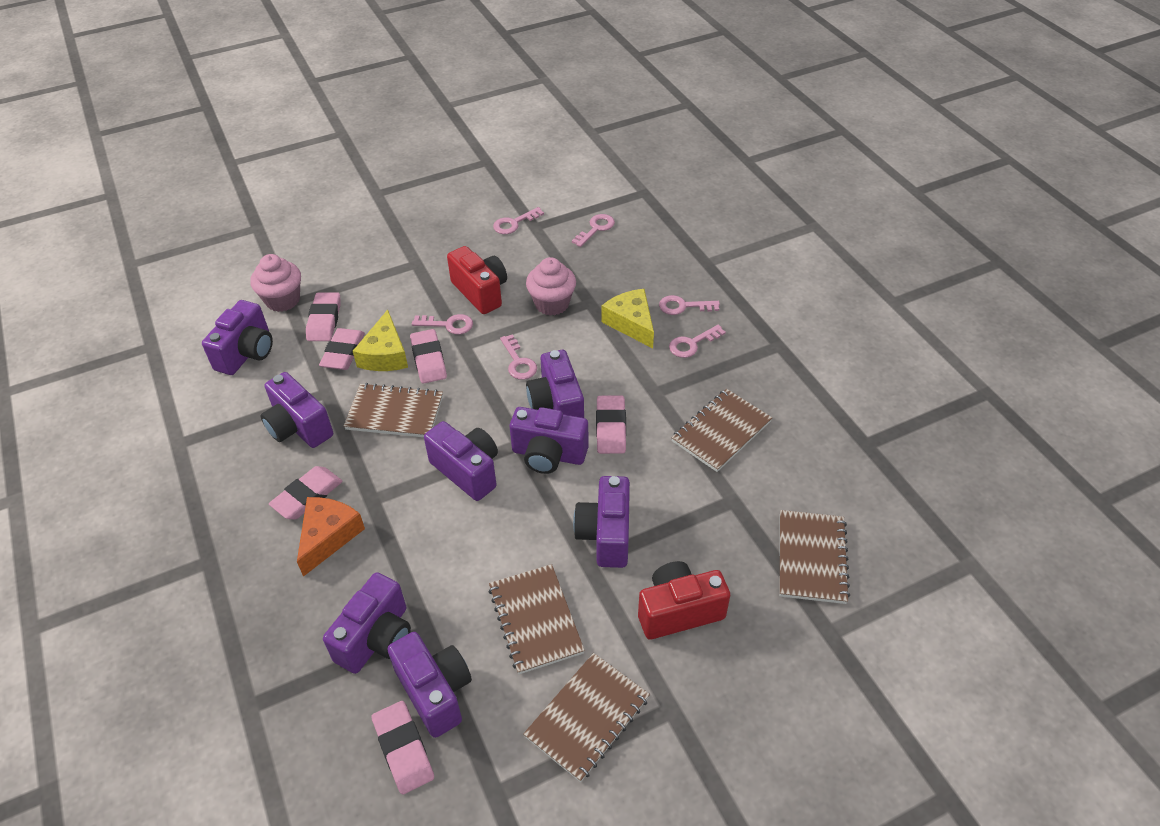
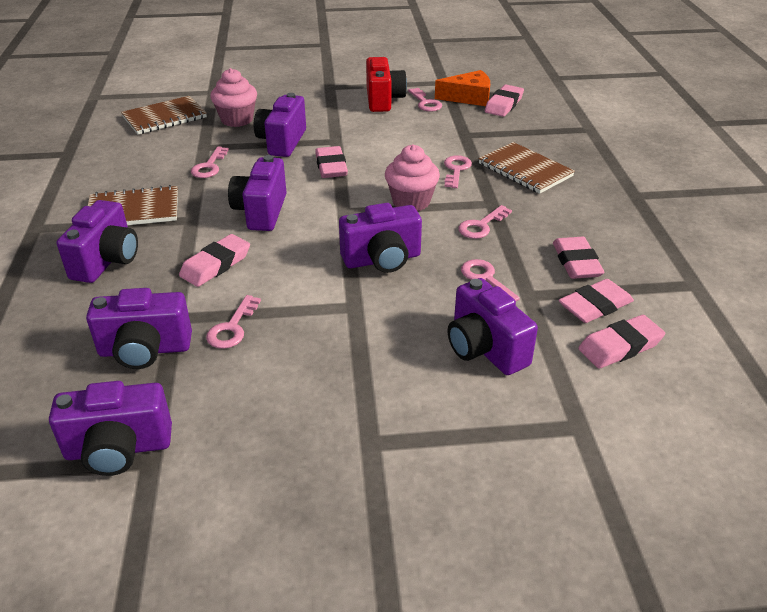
brown notebook: [344,383,443,437] [489,564,585,674] [523,653,650,782] [671,389,772,472] [780,510,850,604] = 5 -> [88,185,178,225] [121,96,207,135] [479,142,575,194] = 3
purple camera: [202,300,273,375] [260,372,333,448] [323,572,411,674] [387,632,472,738] [424,421,498,501] [510,407,589,474] [526,350,584,418] [573,476,630,568] = 8 -> [49,381,172,476] [56,200,138,283] [86,288,192,369] [228,155,287,231] [254,93,306,157] [339,203,422,273] [448,278,538,375] = 7
red camera: [447,246,507,314] [638,561,730,640] = 2 -> [366,57,407,112] = 1
yellow cheese: [353,310,408,371] [601,289,654,348] = 2 -> none = 0

